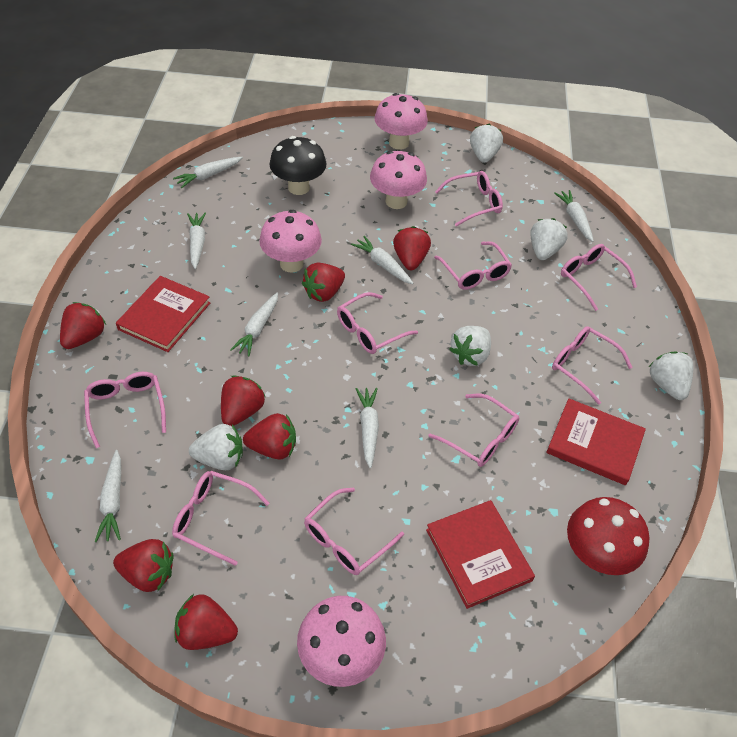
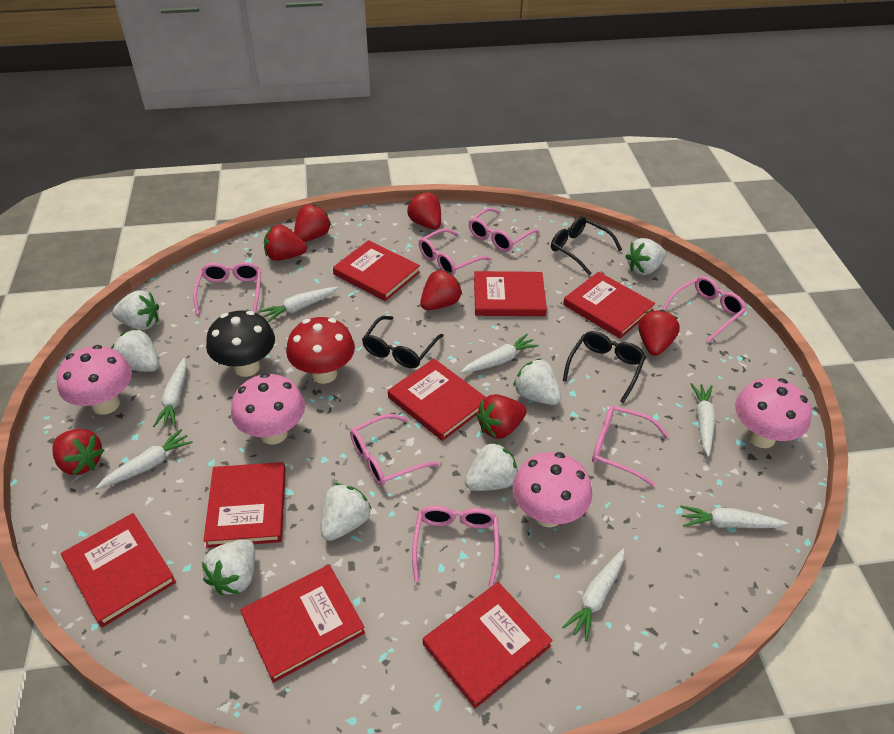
black glasses: none = 0 -> [362,316,444,368] [551,216,622,275] [563,331,646,403] = 3
pink glasses: [84,372,166,448] [172,471,269,566] [304,488,404,575] [337,292,418,354] [428,394,519,467] [434,242,512,290] [435,171,503,227] [552,326,633,405] [561,244,637,311] = 9 -> [193,262,261,315] [350,414,439,486] [412,506,499,586] [419,229,492,275] [468,208,540,252] [592,405,669,487] [662,276,746,343] = 7
red book: [116,276,210,352] [426,500,535,609] [546,398,646,485] = 3 -> [61,513,176,627] [203,462,286,548] [240,565,365,683] [333,240,420,301] [388,359,486,441] [423,582,553,709] [474,271,547,316] [563,272,655,339] = 8
white strawberry: [189,424,243,470] [449,326,491,366] [470,124,503,163] [531,218,568,260] [649,351,694,400] = 5 -> [111,329,159,372] [112,290,159,330] [202,539,255,595] [321,483,371,541] [465,442,518,491] [513,358,561,405] [625,238,666,275] = 7

